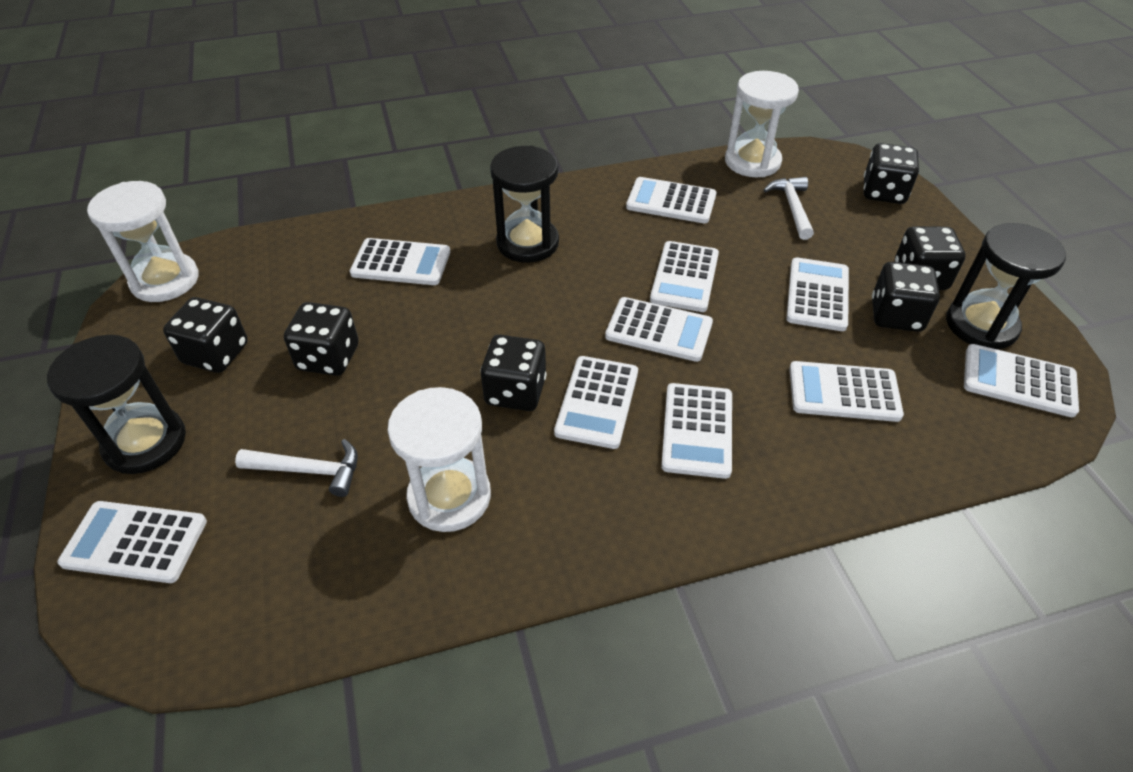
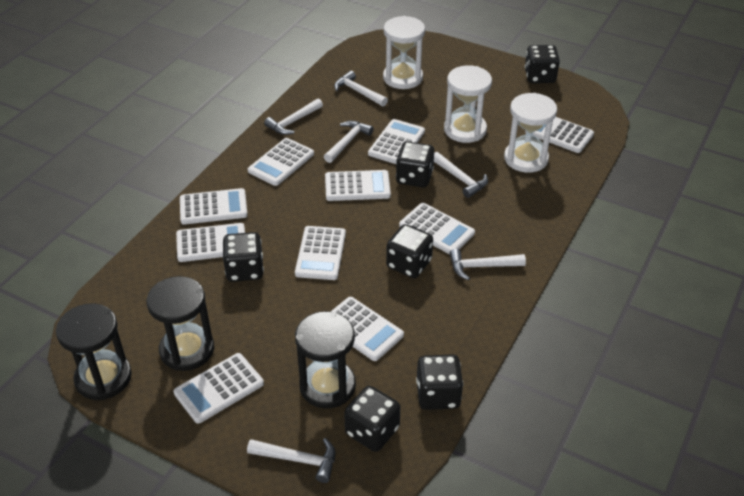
white hammer: [235,439,358,497] [764,177,814,240] = 2 -> [247,438,335,483] [264,98,323,135] [324,121,374,163] [334,71,388,107] [434,152,488,198] [449,249,526,280] = 6

